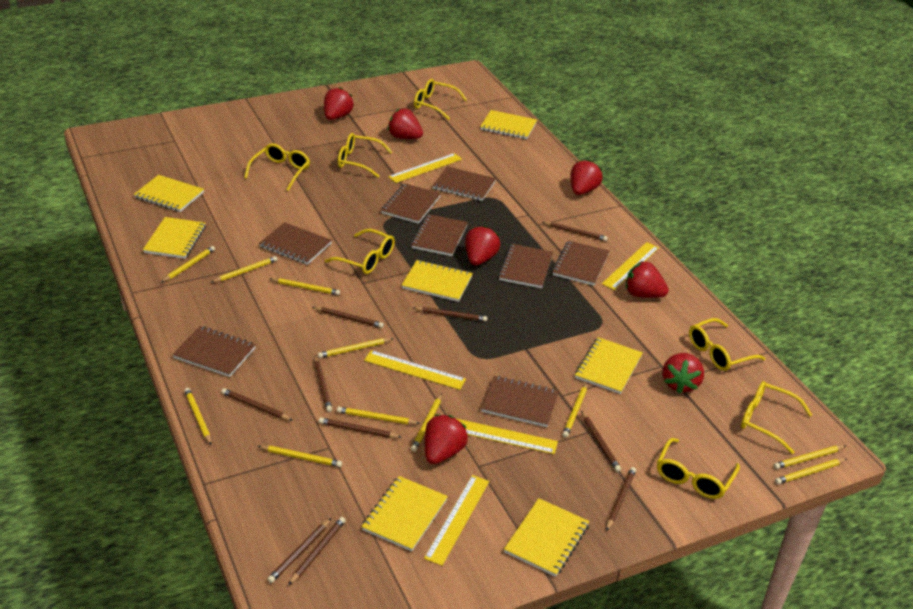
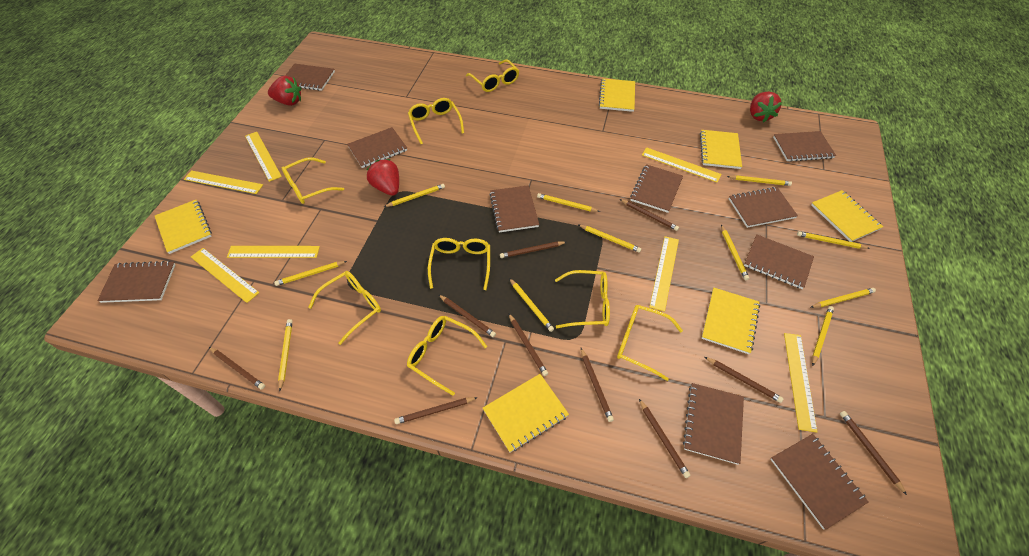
brown notebook: [172,326,256,377] [259,222,332,265] [381,183,441,224] [411,214,468,256] [432,166,496,201] [481,376,559,427] [498,244,553,288] [552,241,610,286] = 8 -> [97,261,176,303] [286,63,335,91] [347,127,407,168] [489,185,539,232] [630,164,683,213] [683,383,744,465] [729,187,798,228] [744,234,814,289] [770,434,868,530] [773,131,836,162] = 10
red strawberry: [324,87,354,120] [388,108,423,139] [425,414,468,464] [465,226,500,265] [571,160,603,195] [626,261,669,298] [662,353,704,394] = 7 -> [268,75,301,106] [366,159,399,196] [750,92,782,123] = 3
yellow glasses: [244,143,310,191] [325,229,395,274] [338,133,392,178] [414,79,467,120] [657,438,740,499] [689,318,766,371] [741,381,812,454] = 7 -> [282,158,344,204] [308,271,381,345] [407,316,487,396] [408,98,464,144] [428,238,490,290] [466,59,519,92] [555,270,610,328] [617,305,683,381] = 8
yellow notebook: [134,175,204,212] [143,217,206,259] [361,476,448,551] [402,260,473,302] [480,110,537,139] [504,498,589,577] [575,337,643,394] = 7 -> [155,200,212,254] [483,374,569,453] [599,78,635,112] [700,130,742,169] [702,288,760,354] [811,190,883,242] = 6
yellow ruler: [364,350,466,390] [388,153,462,183] [424,475,489,566] [455,418,558,454] [602,242,659,290] = 5 -> [184,170,263,194] [191,248,259,303] [227,246,320,258] [245,132,282,182] [642,147,721,183] [649,236,679,312] [784,333,817,432] = 7

